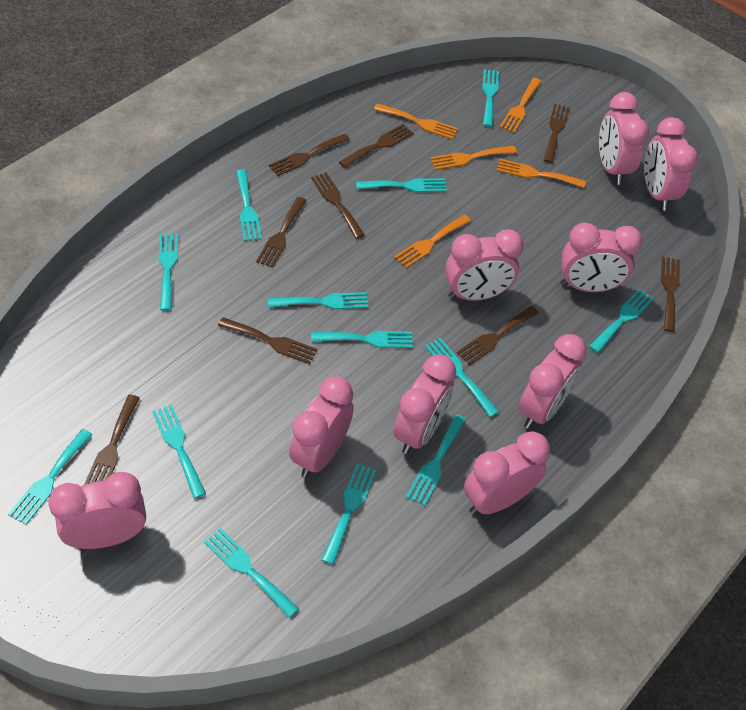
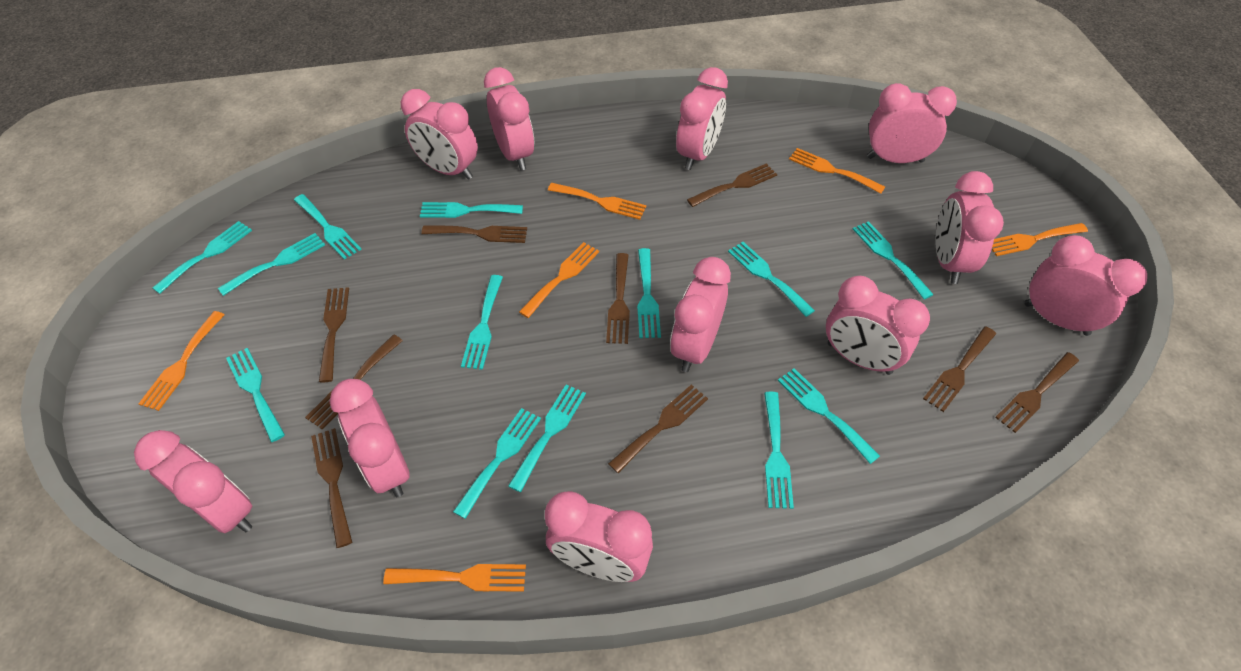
orange fork: [374,104,458,140] [394,215,471,268] [430,146,517,170] [497,159,586,188] [500,78,542,133] = 5 -> [138,311,225,411] [383,564,526,592] [519,242,599,318] [548,183,647,220] [789,148,885,194] [992,223,1088,256] = 6
pink clock: [48,472,146,549] [289,377,354,478] [394,355,456,454] [445,229,524,301] [464,431,550,515] [519,334,587,429] [560,223,642,292] [599,92,649,185] [644,117,698,211] = 9 -> [134,430,252,533] [329,379,410,497] [401,89,478,180] [484,67,534,170] [545,491,653,582] [670,257,731,372] [676,67,728,170] [826,276,930,375] [867,83,957,163] [935,171,1004,284] [1024,235,1147,336] = 11

